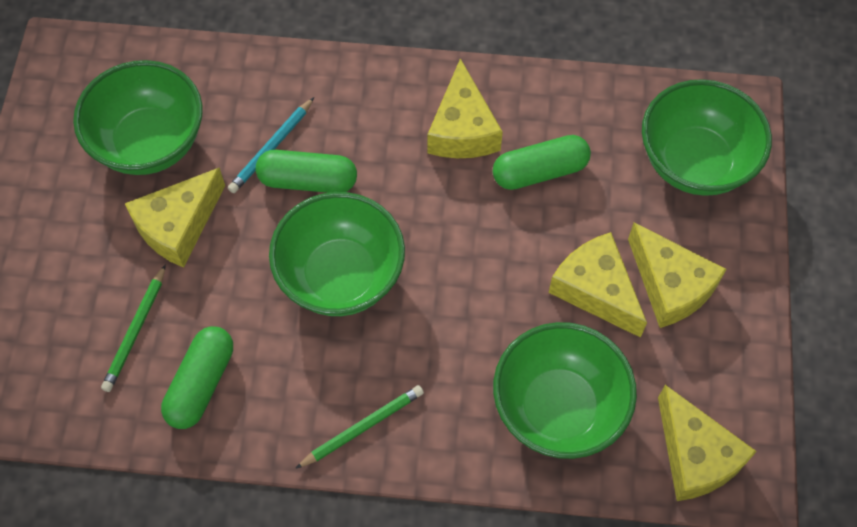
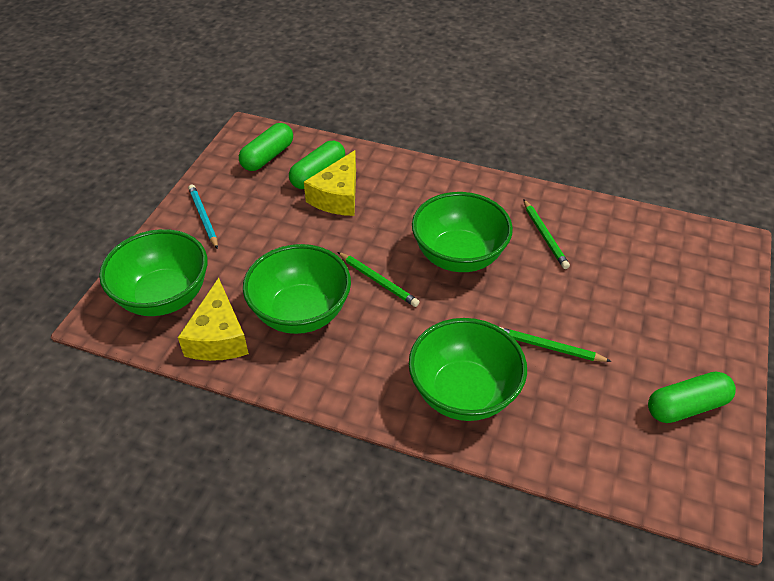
green pencil: [101,264,166,392] [295,385,424,469] = 2 -> [338,252,420,307] [500,327,612,362] [523,199,570,269] = 3
yellow cheese: [125,167,225,268] [427,58,503,158] [548,232,647,338] [628,223,727,328] [658,385,757,501] = 5 -> [178,278,249,361] [304,150,356,216] = 2

